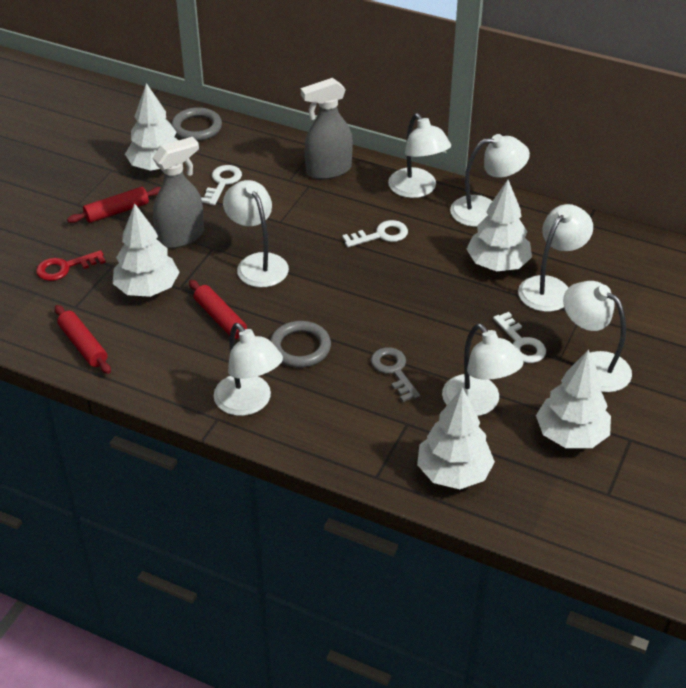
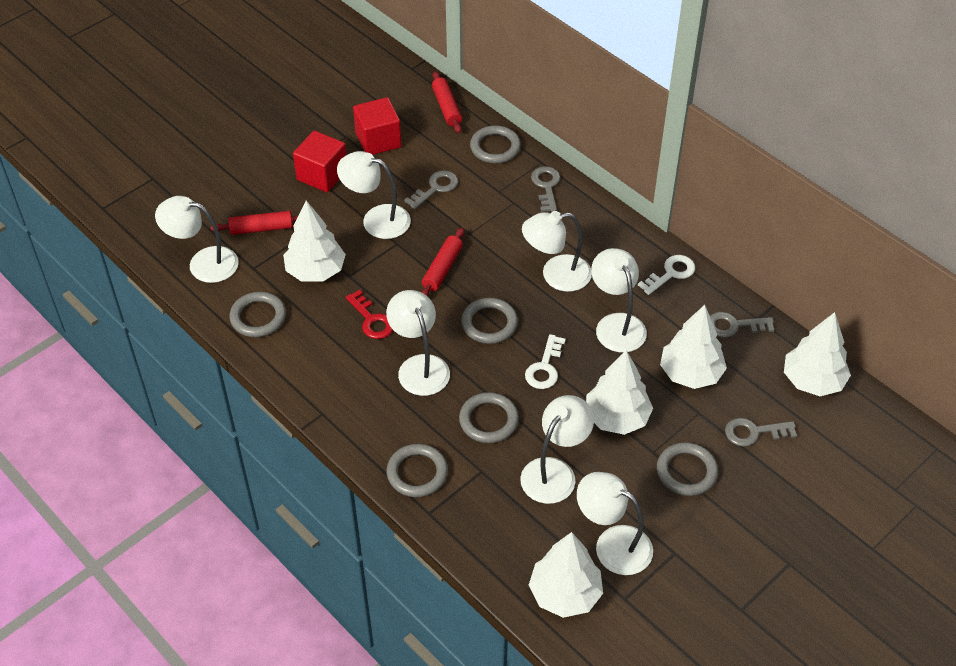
grey key: [371,347,420,402] = 1 -> [404,170,458,209] [531,166,561,212] [710,312,774,338] [725,418,797,447] = 4
grey ring: [171,107,222,141] [270,321,331,368] = 2 -> [230,292,286,337] [387,444,448,497] [459,392,519,443] [461,298,518,344] [470,125,521,164] [657,442,718,496] = 6
grey spray bottle: [153,137,204,248] [301,78,353,180] = 2 -> none = 0
red cube: none = 0 -> [293,131,346,192] [353,97,402,155] = 2
white key: [201,165,242,205] [342,220,408,247] [493,312,546,363] = 3 -> [525,334,566,389] [638,255,695,295] = 2

